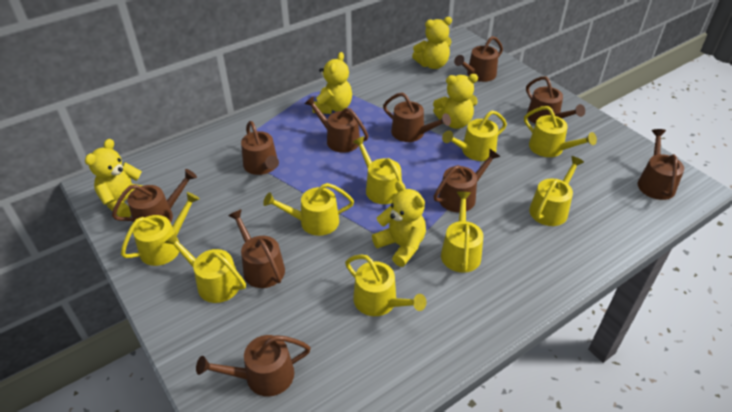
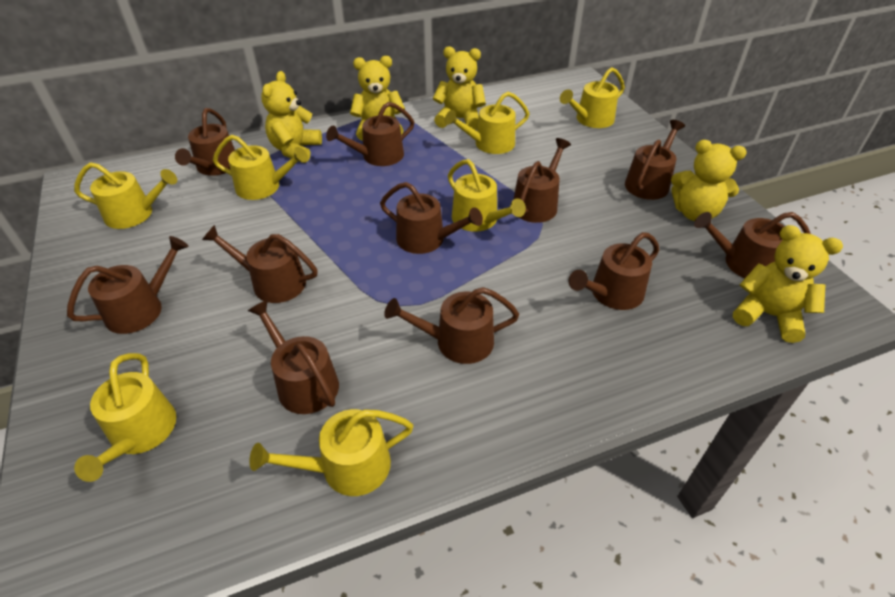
brown watering can: [112,169,197,223] [196,335,311,397] [228,209,285,288] [241,121,279,175] [304,96,368,153] [383,93,451,142] [434,148,500,213] [454,36,503,82] [526,76,585,124] [638,129,684,200] = 10 -> [67,236,189,334] [175,108,235,176] [202,225,318,303] [248,300,339,414] [326,102,414,166] [380,182,483,254] [384,287,519,364] [513,138,571,223] [568,232,659,310] [625,120,685,200] [694,212,811,278] = 11
yellow watering can: [121,192,200,266] [165,233,246,303] [263,183,354,236] [345,254,426,316] [353,136,402,204] [441,192,483,273] [442,111,507,161] [524,106,597,157] [529,156,584,226] = 9 -> [74,162,177,229] [74,353,176,482] [213,135,308,200] [249,409,413,496] [444,92,529,154] [448,159,526,232] [560,67,625,128] = 7

